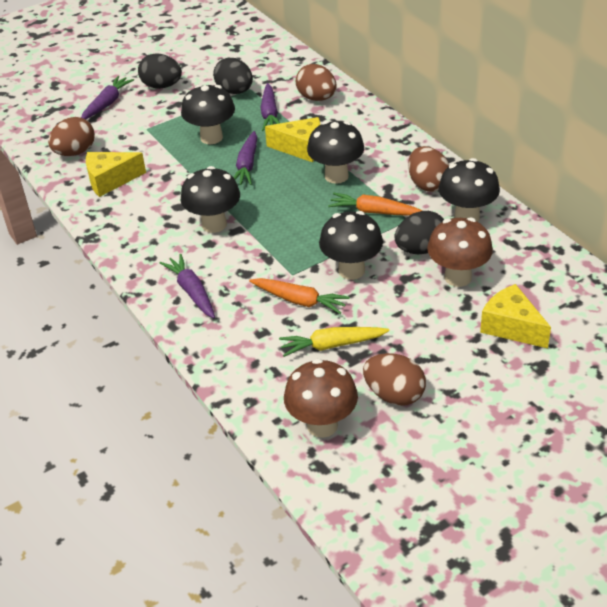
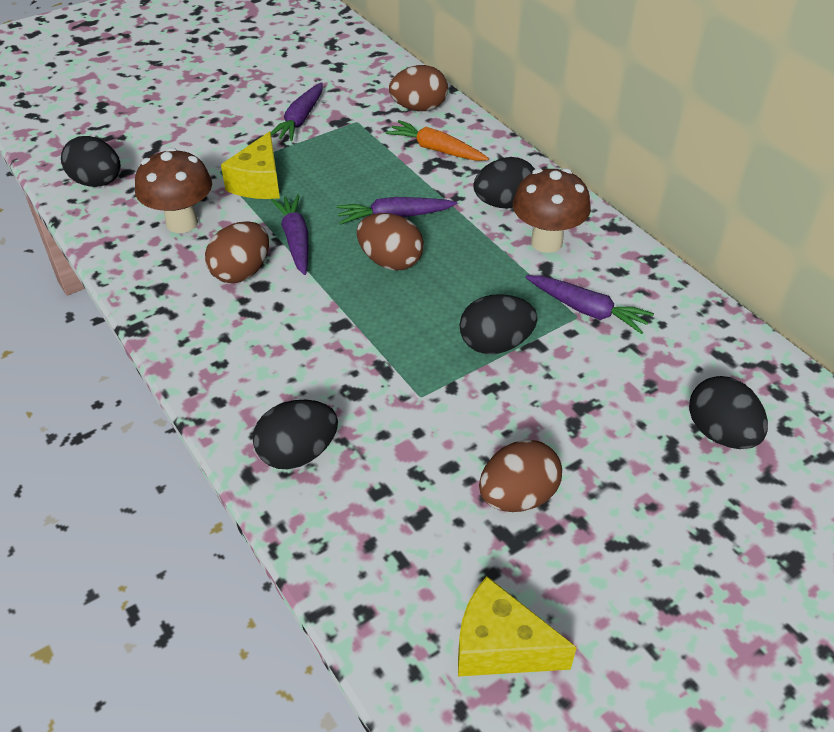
black egg: [138,53,182,89] [213,58,253,94] [395,211,444,254] = 3 -> [61,136,121,187] [253,400,338,469] [459,294,538,354] [473,157,535,208] [689,376,768,449] = 5
black mushroom: [181,85,235,144] [181,166,240,233] [307,121,364,184] [319,211,383,280] [438,158,500,222] = 5 -> none = 0
orange carrot: [249,278,350,314] [328,193,423,216] = 2 -> [386,120,489,161] = 1
yellow carrot: [279,327,390,357] = 1 -> none = 0
yellow cheese: [86,152,146,197] [265,117,320,162] [480,284,551,348] = 3 -> [221,131,280,199] [458,576,577,676] = 2

